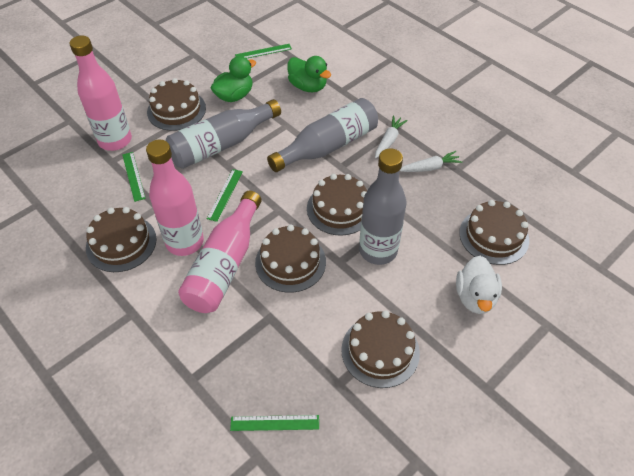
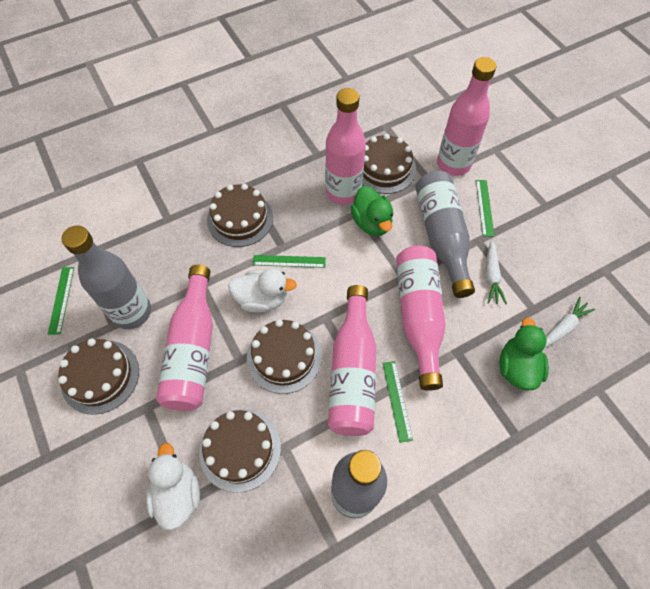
brown cake: [86,207,157,272] [147,78,206,131] [255,225,326,293] [307,174,367,236] [341,311,420,388] [459,200,529,265] = 6 -> [58,338,139,415] [199,409,281,493] [207,184,273,247] [247,319,322,394] [362,134,416,194] = 5
pink bottle: [69,36,132,151] [146,140,204,256] [178,191,262,313] = 3 -> [156,265,213,411] [325,88,366,205] [328,285,376,436] [396,246,446,391] [437,57,496,176] = 5
white duck: [456,256,502,314] = 1 -> [146,443,200,531] [228,268,297,312] = 2

